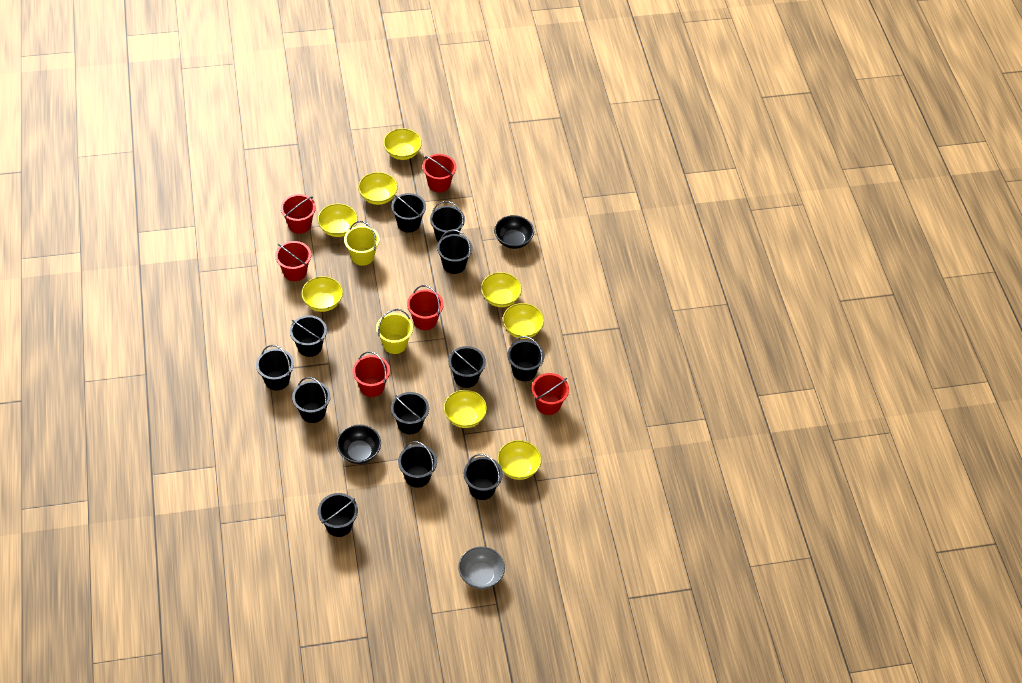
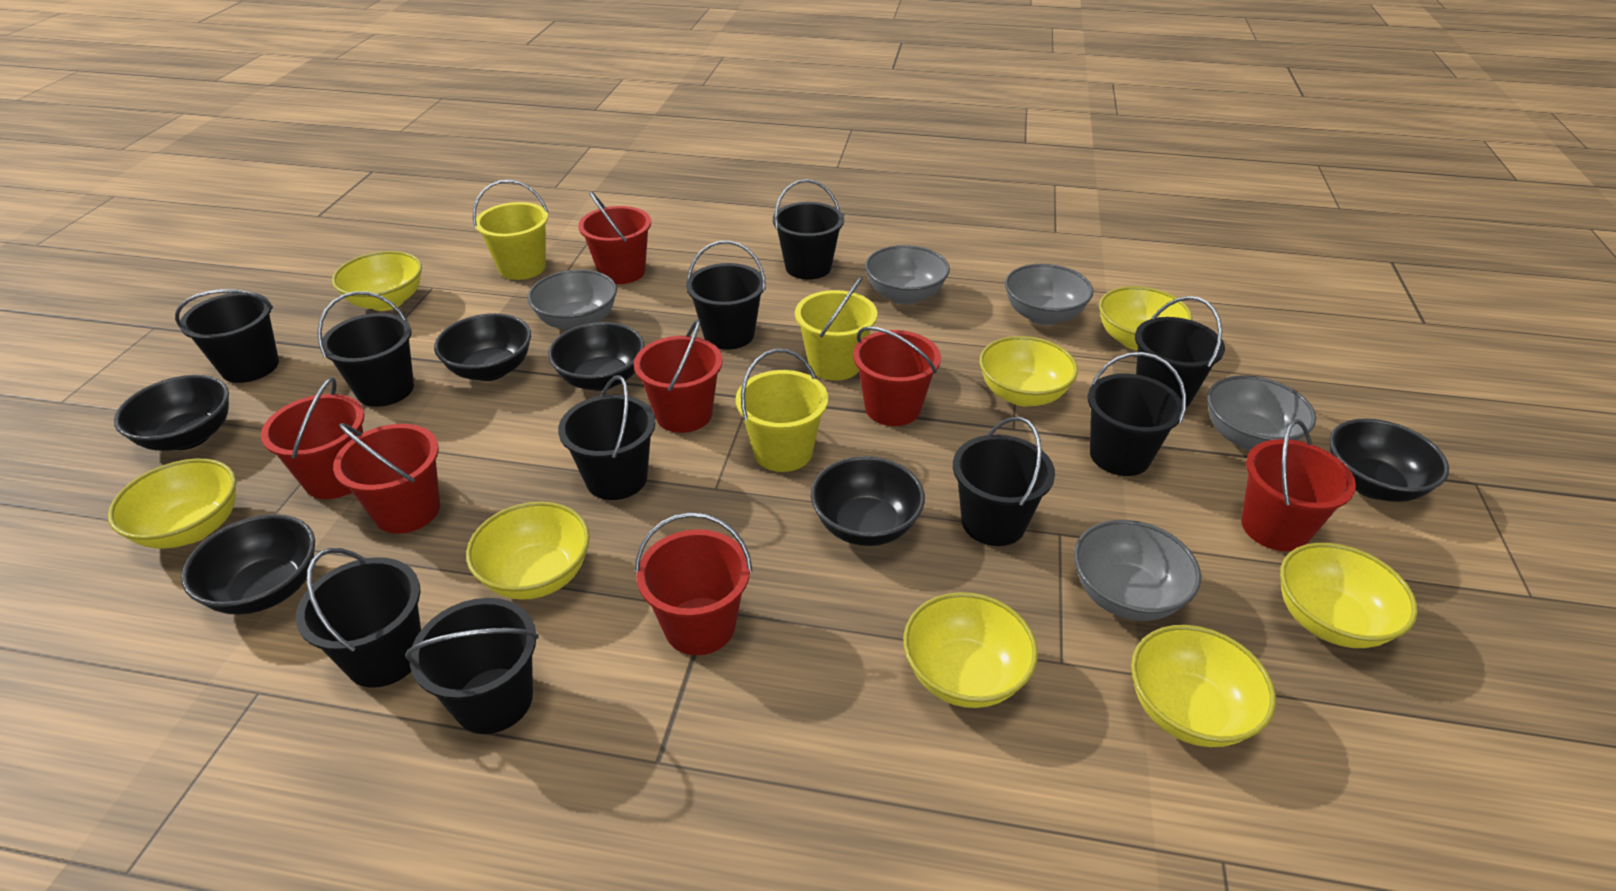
black bowl: [337,425,381,464] [494,215,534,249] = 2 -> [114,375,229,451] [181,514,315,615] [434,313,531,381] [548,322,645,391] [811,456,925,546] [1329,418,1449,502] = 6
black bucket: [256,345,294,391] [290,315,327,357] [292,377,331,423] [318,493,358,537] [391,193,426,233] [391,392,429,434] [398,441,437,488] [430,201,465,242] [437,229,472,274] [449,346,486,388] [464,454,503,500] [507,336,544,381] = 12 -> [175,289,279,383] [296,548,421,688] [317,291,414,407] [405,598,539,734] [558,375,656,500] [686,241,766,350] [773,179,844,280] [953,417,1055,546] [1088,352,1186,476] [1135,296,1225,407] = 10
grey bowl: [458,546,505,589] = 1 -> [528,269,617,330] [865,245,950,305] [1005,264,1094,325] [1074,520,1201,621] [1207,375,1316,450] = 5
red bucket: [275,241,311,281] [281,194,316,234] [353,351,390,397] [407,285,444,330] [423,154,456,193] [532,373,569,415] = 6 -> [261,377,364,499] [333,423,440,534] [578,191,651,284] [634,319,723,433] [635,512,752,655] [853,326,941,426] [1241,419,1356,551] = 7
yellow bucket: [344,221,380,266] [376,309,413,354] = 2 -> [473,180,549,280] [736,349,828,472] [795,276,877,381] = 3

